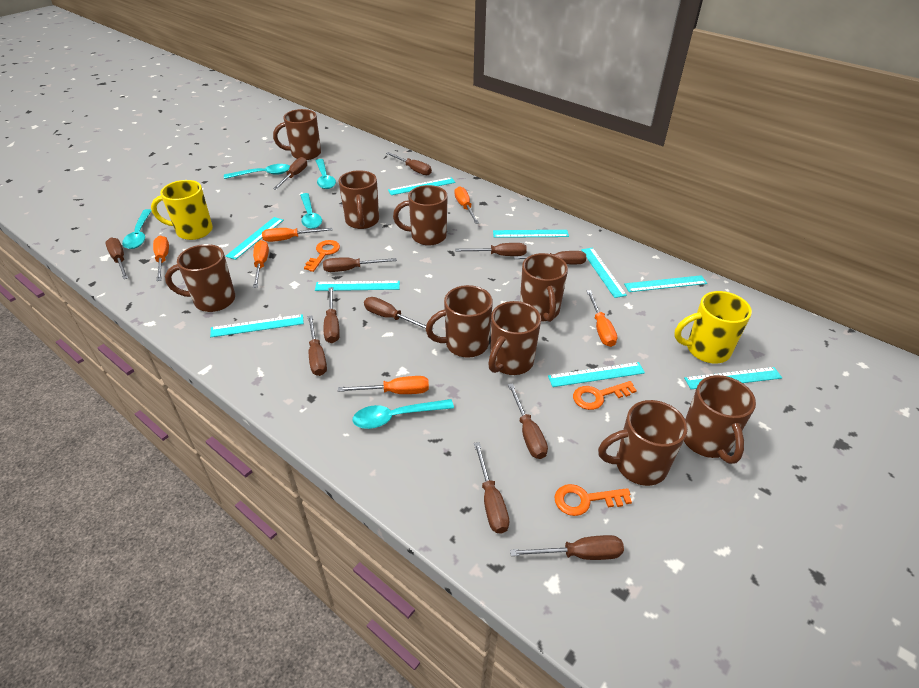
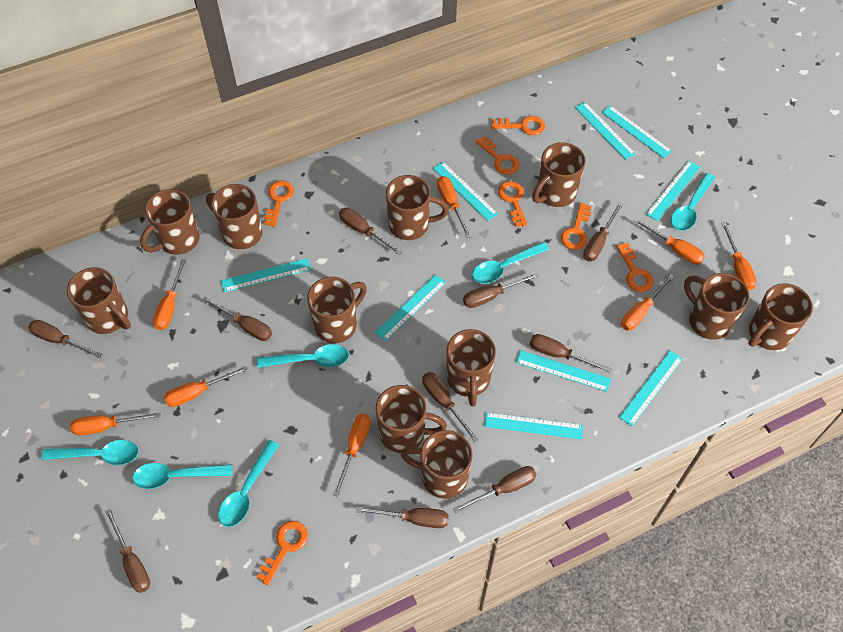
brown mug: [165,244,235,312] [273,109,321,160] [338,170,379,229] [393,185,448,246] [426,285,493,358] [488,301,541,375] [520,253,568,322] [598,400,688,486] [684,375,756,464] = 9 -> [67,267,131,334] [140,189,200,255] [206,184,263,249] [307,277,367,343] [376,385,447,453] [386,175,449,240] [401,430,473,499] [447,329,496,407] [532,142,586,207] [684,273,749,340] [748,283,813,350] = 11
brown screwdriver: [105,237,128,279] [273,157,307,190] [308,316,327,376] [323,257,397,272] [324,287,340,343] [364,297,433,329] [386,152,432,175] [456,243,527,256] [474,442,509,534] [508,383,548,459] [510,535,624,560] [514,251,586,264] = 12 -> [28,320,102,358] [105,509,150,593] [202,297,272,341] [339,208,402,255] [356,507,449,528] [422,372,479,442] [453,466,537,513] [463,273,539,308] [530,334,612,373] [583,202,623,262] = 10
orange key: [304,240,340,272] [555,484,632,516] [573,381,637,410] = 3 -> [257,521,308,585] [264,180,294,227] [475,136,520,175] [491,116,545,135] [498,181,528,227] [561,203,591,250] [616,243,654,292] = 7
orange screwdriver: [153,236,169,281] [253,240,269,288] [262,228,333,242] [338,376,429,394] [454,186,479,224] [587,290,617,347] = 6 -> [70,412,160,435] [153,259,186,330] [164,366,248,407] [333,414,371,497] [437,176,471,238] [621,274,675,331] [634,218,705,264] [721,222,757,290] = 8
turquoise spoon: [122,209,152,249] [224,164,290,179] [300,193,322,229] [316,159,336,189] [353,399,454,429] = 5 -> [42,440,139,465] [133,463,232,489] [218,440,279,527] [257,344,349,368] [472,242,550,284] [671,173,715,231] = 6
yellow mug: [151,180,213,240] [674,291,752,363] = 2 -> none = 0

